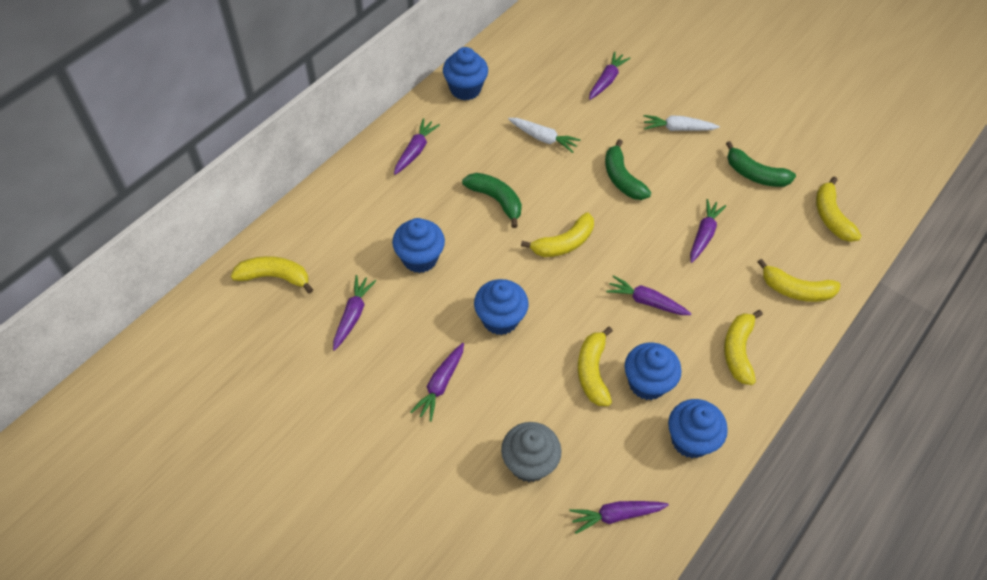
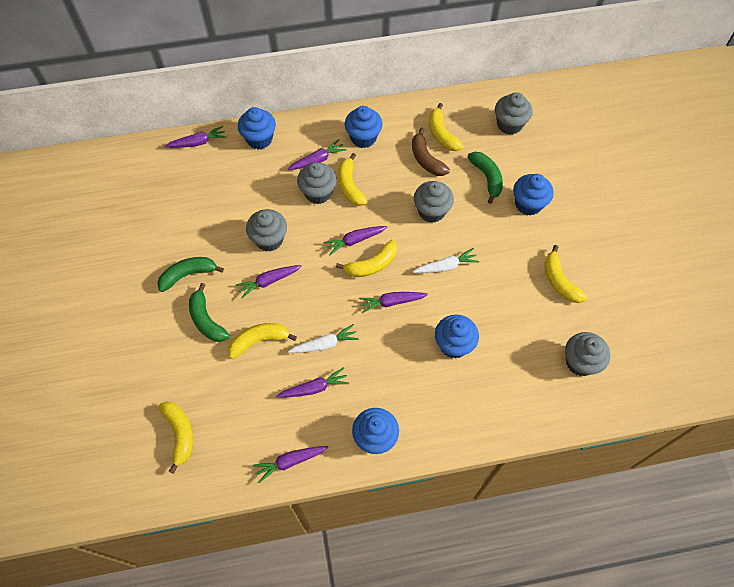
brown banana: none = 0 -> [412,127,450,176] = 1
grey cupcake: [501,422,561,482] = 1 -> [246,209,287,251] [297,162,337,204] [414,181,454,223] [495,92,532,135] [565,332,610,376] = 5

